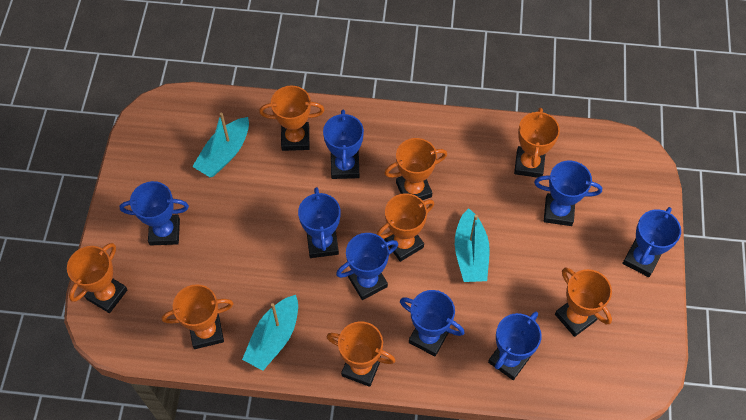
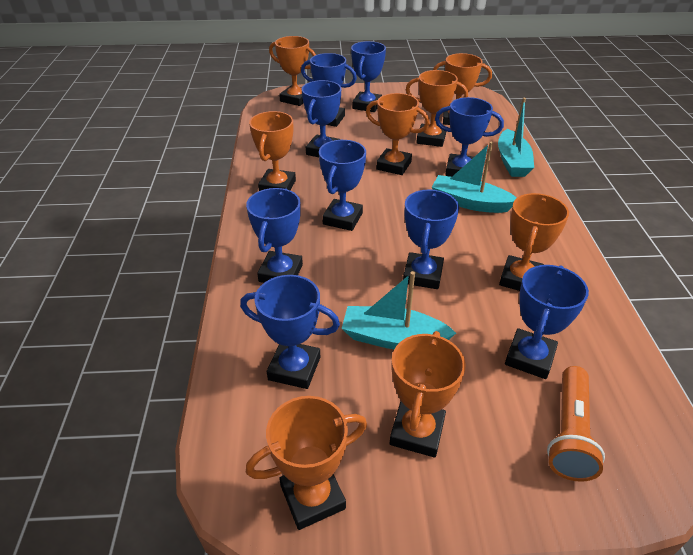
blue trophy: [120,181,189,246] [298,187,340,258] [323,109,364,179] [336,233,398,300] [400,290,464,357] [488,312,542,380] [534,160,602,226] [622,207,681,277] = 8 -> [240,275,340,389] [246,188,303,283] [301,53,357,127] [302,80,341,157] [319,140,366,231] [351,41,386,112] [403,190,459,289] [435,97,504,177] [505,265,589,379] = 9
orange flashlight: none = 0 -> [547,366,605,482] = 1

